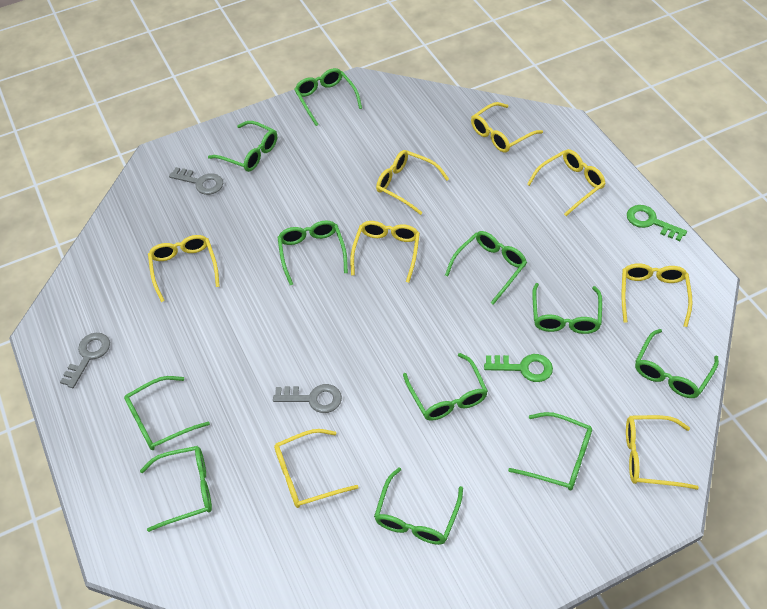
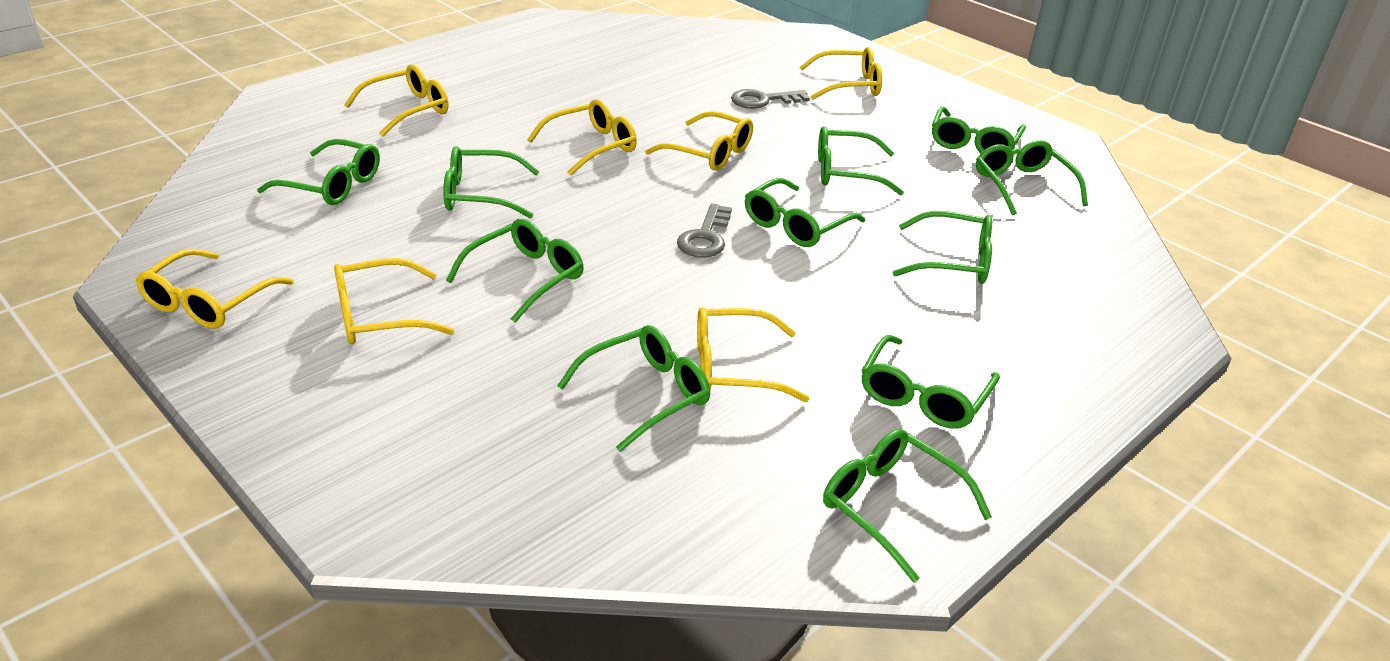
green key: [484,354,553,382] [627,205,687,241] = 2 -> none = 0
grey key: [60,333,110,388] [169,167,223,195] [273,384,342,413] = 3 -> [677,203,732,258] [731,89,810,109] = 2
yellow glasses: [148,235,220,302] [274,429,359,508] [350,221,420,283] [376,150,449,215] [471,102,543,153] [527,149,606,216] [622,263,693,327] [626,415,699,490] = 8 -> [136,249,294,329] [334,258,454,344] [344,64,449,137] [527,99,637,176] [645,111,753,171] [697,307,809,402] [800,47,882,100] = 7

